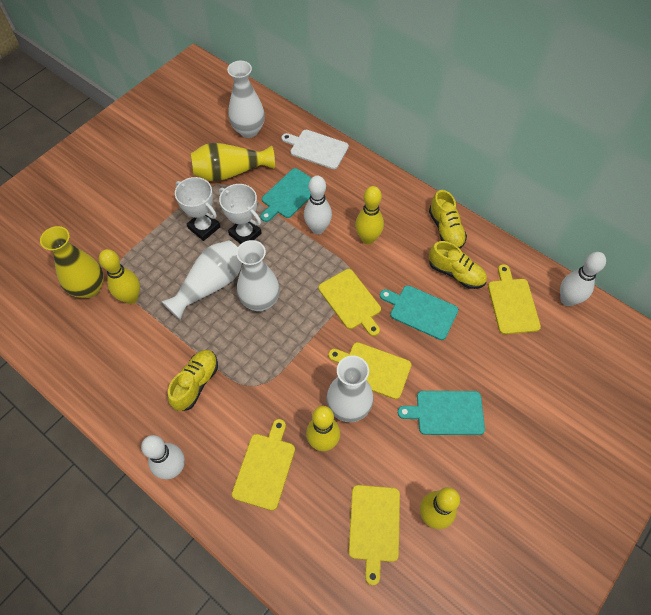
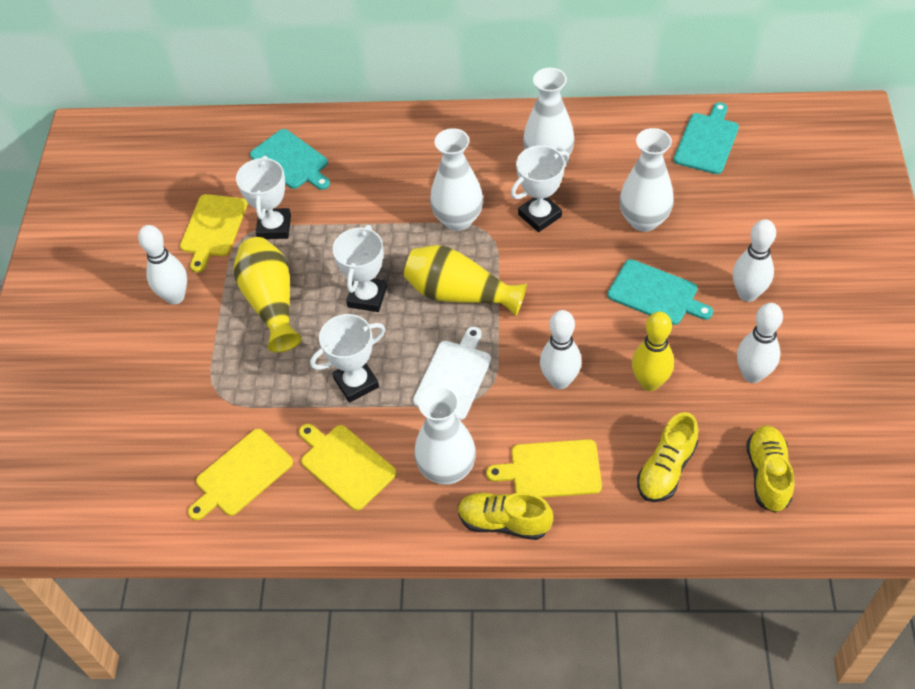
white bowling pin: [141,435,185,479] [304,176,332,234] [560,252,606,306] = 3 -> [138,225,187,305] [540,310,582,389] [733,219,776,302] [737,303,783,383] = 4
white trophy: [175,177,220,241] [219,184,261,244] = 2 -> [236,156,291,239] [310,314,385,403] [333,225,387,312] [511,145,569,232] = 4
yellow bowling pin: [99,249,140,304] [306,406,340,451] [355,186,384,244] [420,487,460,529] = 4 -> [632,312,674,391] = 1
yellow cutting board: [232,419,295,511] [318,269,381,336] [328,342,411,399] [349,485,400,585] [488,264,541,334] = 5 -> [180,194,248,273] [188,429,293,520] [299,424,397,511] [486,439,602,498] = 4

